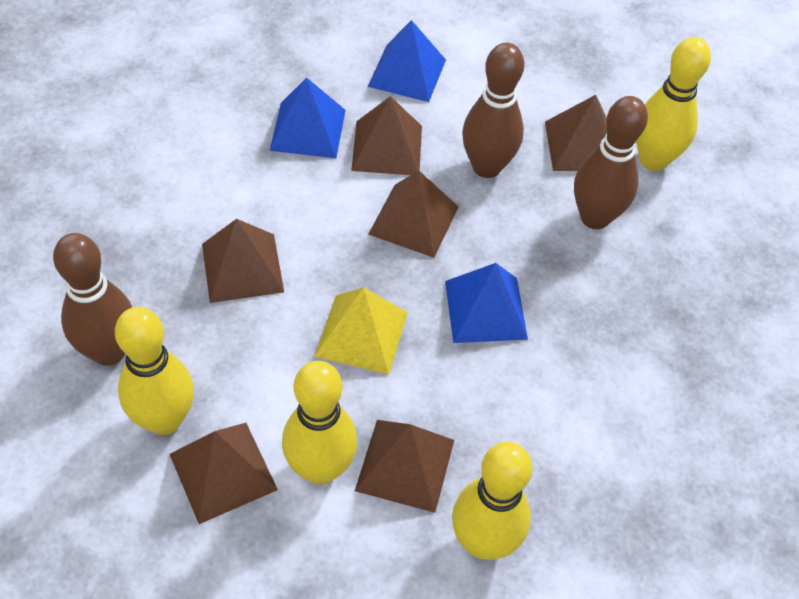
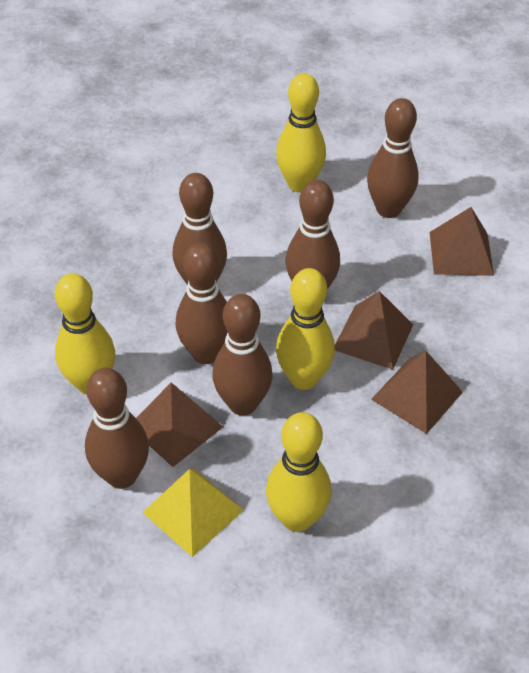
blue pyramid: [270,77,346,158] [368,20,446,102] [445,263,528,343] = 3 -> none = 0
brown bowling pin: [53,233,132,366] [462,43,524,178] [574,96,648,229] = 3 -> [85,368,149,489] [172,173,227,285] [176,242,227,364] [213,294,273,416] [286,180,340,290] [367,98,419,218] = 6
brown pyramid: [170,423,278,524] [202,219,284,303] [351,96,422,175] [355,420,454,513] [368,171,459,258] [545,95,607,171] = 6 -> [136,382,223,467] [335,291,413,370] [371,351,463,434] [430,207,494,276] = 4

